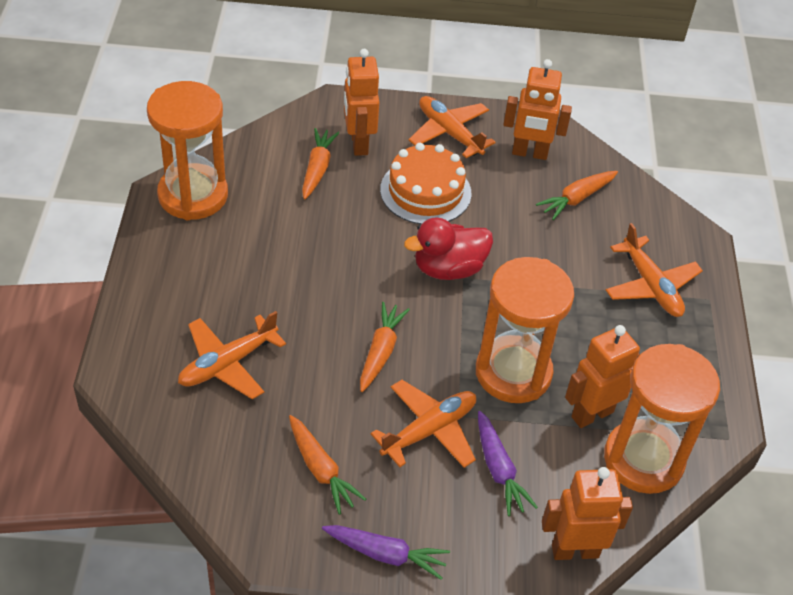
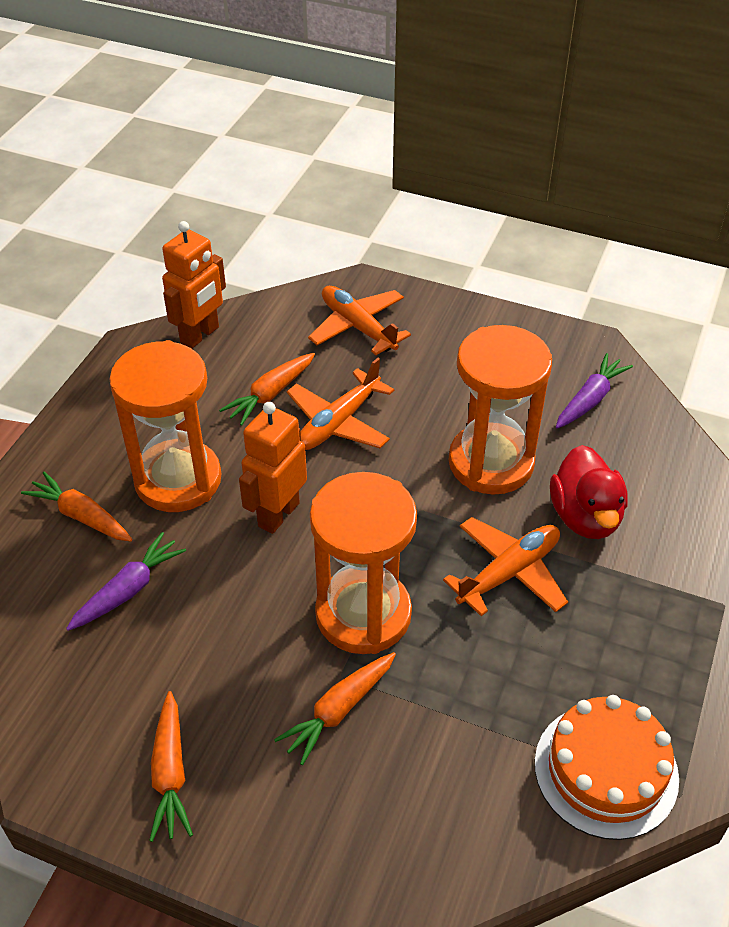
orange plane: [178,311,286,399] [371,380,476,468] [409,96,496,158] [606,223,703,317] = 4 -> [287,358,394,450] [308,286,411,355] [443,517,568,616] = 3
orange robot: [344,49,380,156] [503,59,572,160] [542,467,633,560] [565,325,640,428] = 4 -> [162,221,226,349] [239,402,307,534] = 2

